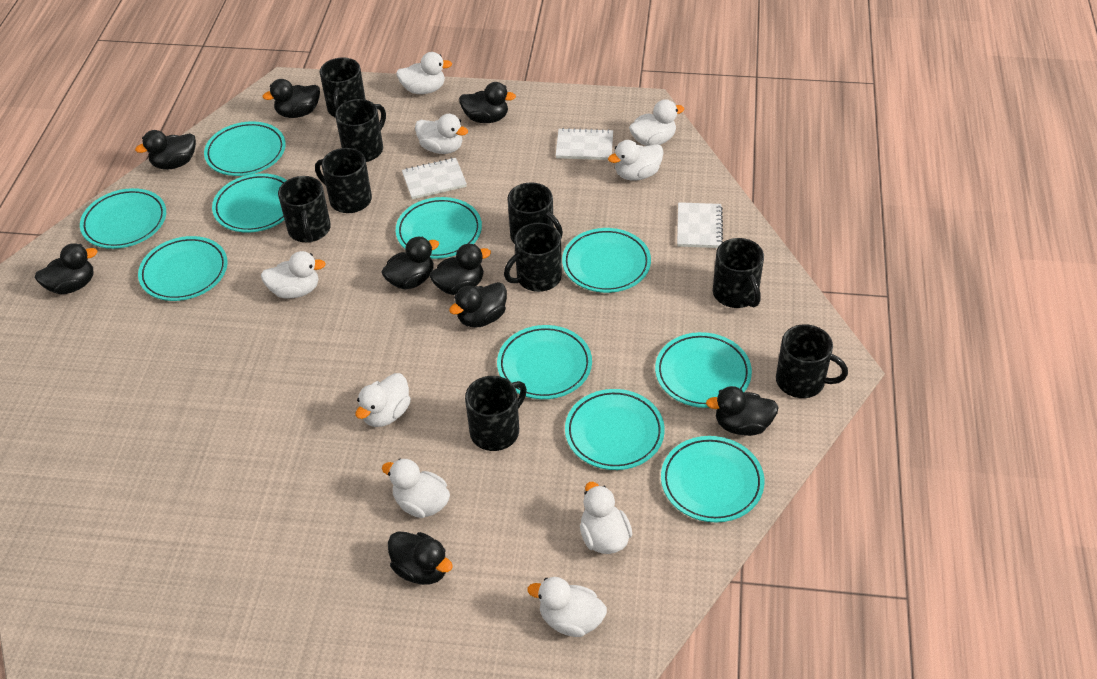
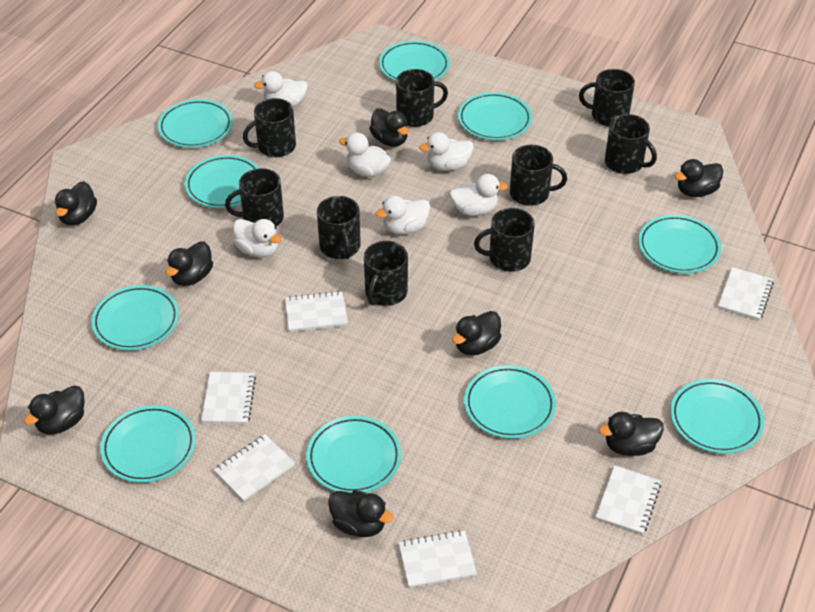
black duck: [35,244,98,294] [135,130,196,170] [262,79,320,118] [381,237,439,290] [388,532,453,585] [430,244,491,295] [449,282,507,328] [459,82,516,123] [706,386,779,436] = 9 -> [24,385,85,434] [55,181,97,226] [166,241,213,286] [328,490,394,537] [369,109,409,147] [452,311,501,356] [599,412,664,456] [675,159,723,197] = 8
white duck: [261,251,326,299] [355,373,411,427] [382,458,450,518] [396,52,452,94] [415,114,468,154] [527,577,607,637] [580,482,633,554] [608,140,664,181] [629,99,684,146] = 9 -> [233,219,281,257] [254,71,308,107] [339,133,391,177] [375,196,430,235] [419,132,473,171] [449,174,508,216] = 6
white notebook: [402,158,467,199] [556,128,613,160] [677,202,723,248] = 3 -> [201,372,256,424] [214,434,295,502] [285,291,348,332] [398,530,477,588] [596,466,661,535] [718,267,774,320] = 6

